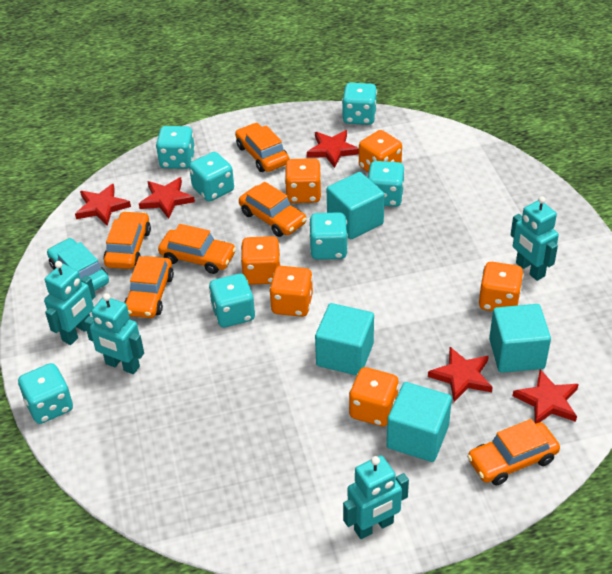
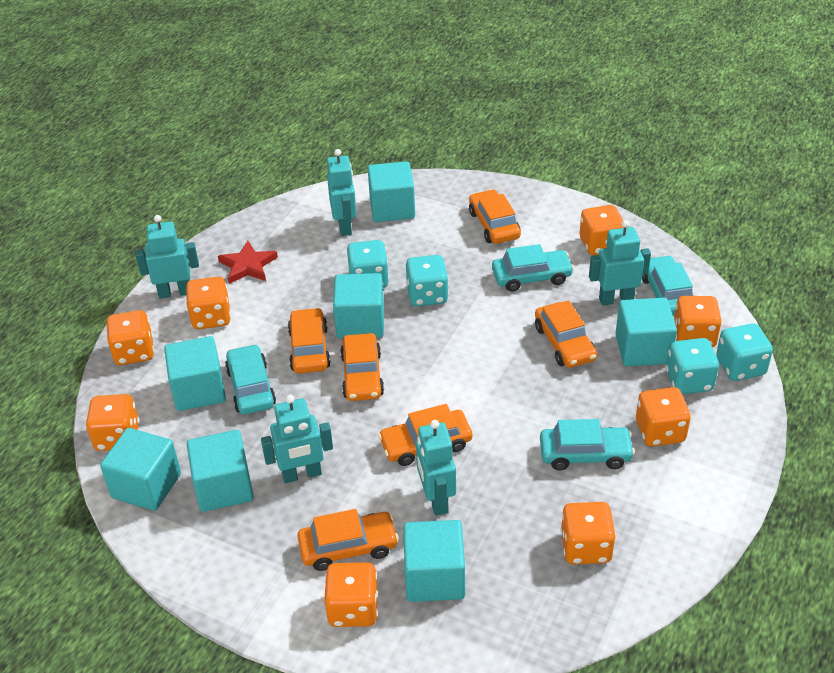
orange dice: [241,236,280,285] [269,266,313,317] [285,158,321,203] [349,367,399,426] [359,130,402,173] [478,262,524,311] = 6 -> [86,394,140,451] [107,310,154,365] [186,277,231,329] [324,562,379,627] [561,502,616,564] [580,205,624,255] [636,387,691,446] [674,296,722,347] = 8
red star: [75,184,131,226] [139,177,195,219] [307,130,359,168] [428,347,493,402] [513,369,579,424] = 5 -> [218,241,278,284] = 1
turquoise car: [47,238,109,291] = 1 -> [225,344,276,414] [492,244,574,292] [540,419,635,470] [642,255,694,316] = 4
turquoise cube: [315,303,374,376] [327,172,385,239] [387,382,452,462] [489,304,551,373] = 4 -> [100,428,181,511] [164,336,226,411] [187,430,254,512] [333,273,384,339] [368,161,415,222] [403,520,465,602] [615,298,677,366] = 7
turquoise dice: [18,363,73,424] [156,126,195,169] [189,152,234,201] [209,273,255,327] [309,212,348,260] [342,83,377,125] [368,161,405,207] = 7 -> [347,240,389,288] [406,255,449,306] [666,338,719,394] [716,323,773,381] = 4
turquoise robot: [44,261,96,345] [84,293,144,374] [343,455,409,539] [511,196,559,281] = 4 -> [135,215,199,299] [261,395,333,483] [327,149,357,236] [416,420,456,516] [589,220,651,306] = 5

